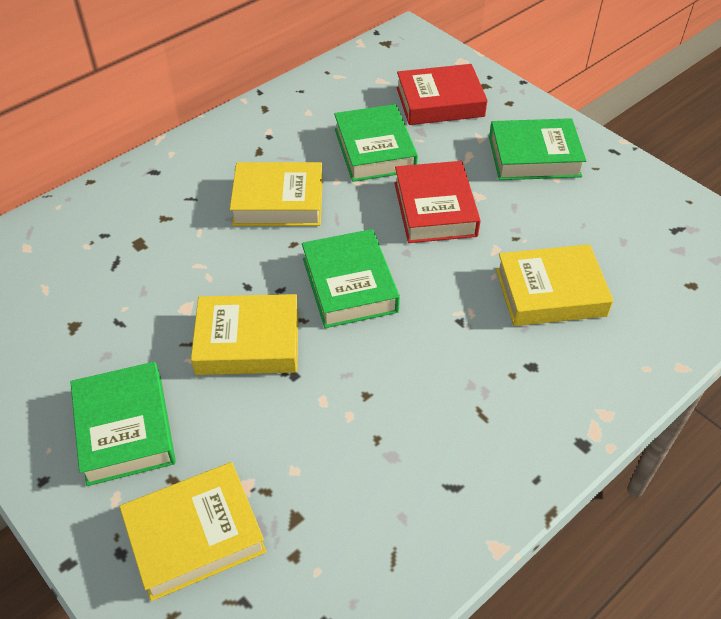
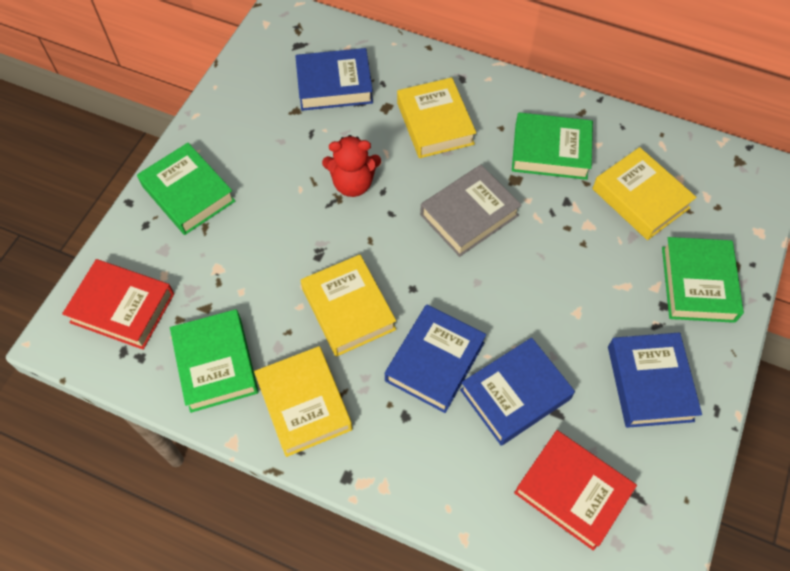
blue book: none = 0 -> [295,48,373,111] [385,305,486,413] [460,338,575,445] [608,332,702,428] = 4
grey book: none = 0 -> [420,165,521,257] = 1
red teddy bear: none = 0 -> [322,135,381,197] = 1

